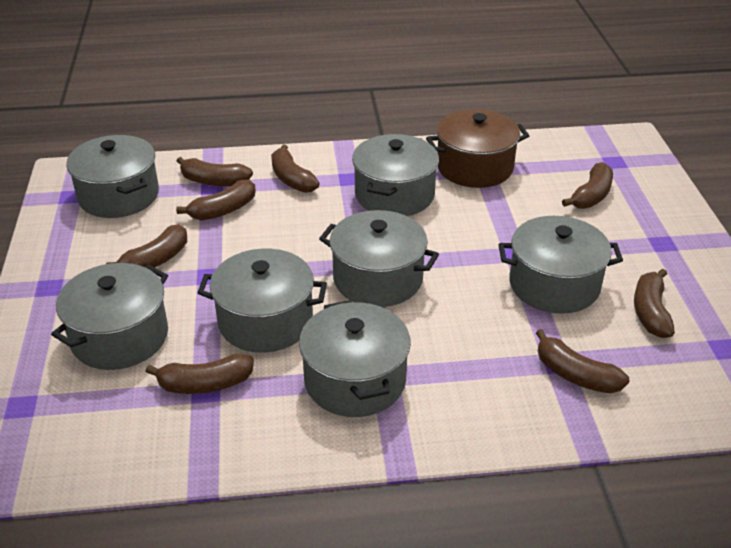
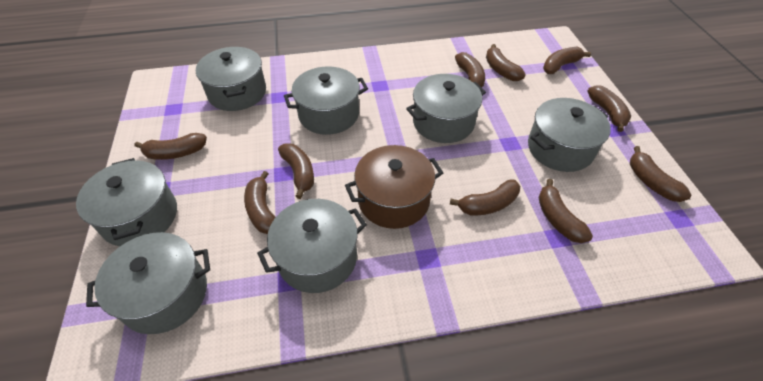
brown banana: [106,224,187,268] [145,354,254,394] [176,179,256,221] [177,157,253,187] [271,145,320,193] [536,329,629,394] [562,162,613,209] [634,269,675,338] = 8 -> [134,133,207,160] [244,171,275,234] [278,143,314,199] [450,180,520,215] [455,52,485,87] [486,44,526,81] [538,179,593,243] [543,47,591,74] [587,85,631,132] [630,146,692,202] = 10

